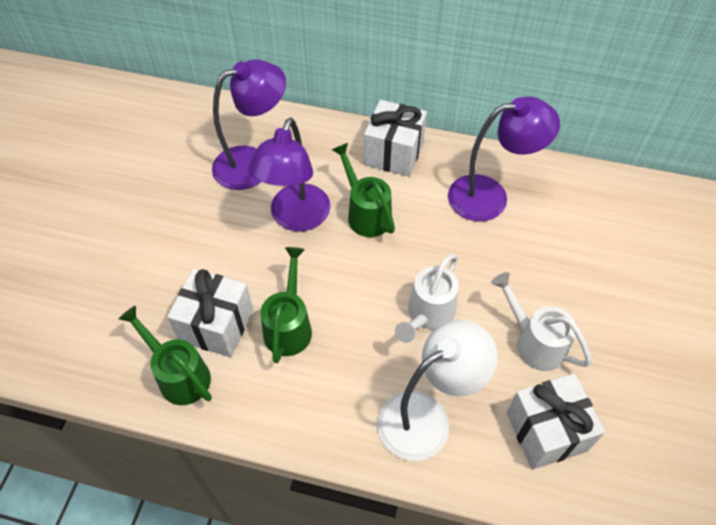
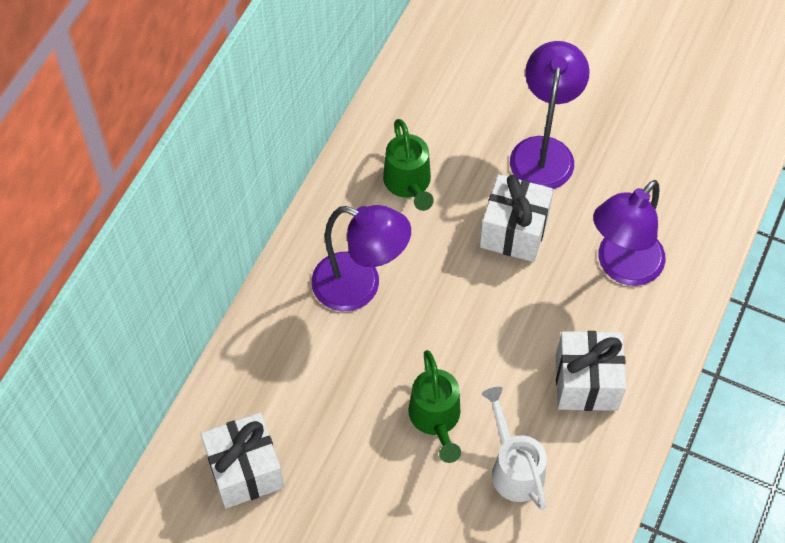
green watering can: [119,306,212,405] [260,247,312,363] [332,143,395,237] = 3 -> [383,119,434,211] [408,350,461,463] = 2
white lamp: [377,320,498,461] = 1 -> none = 0
white watering can: [395,254,459,343] [491,272,592,371] = 2 -> [482,387,547,510] = 1

